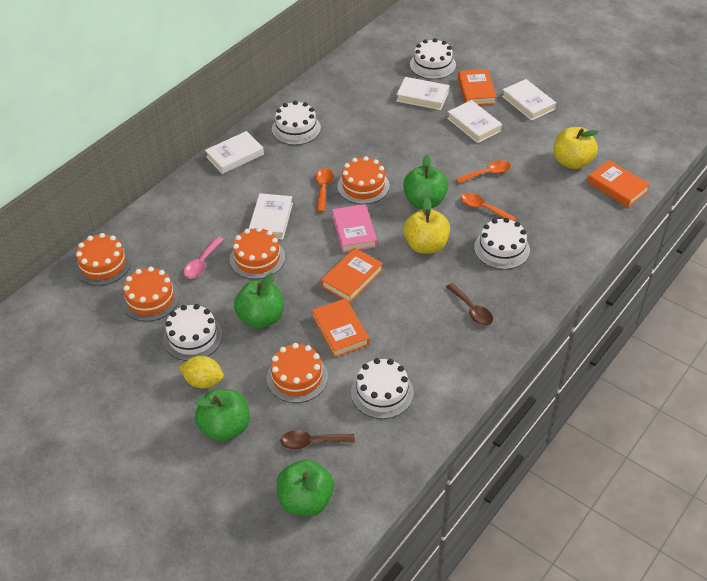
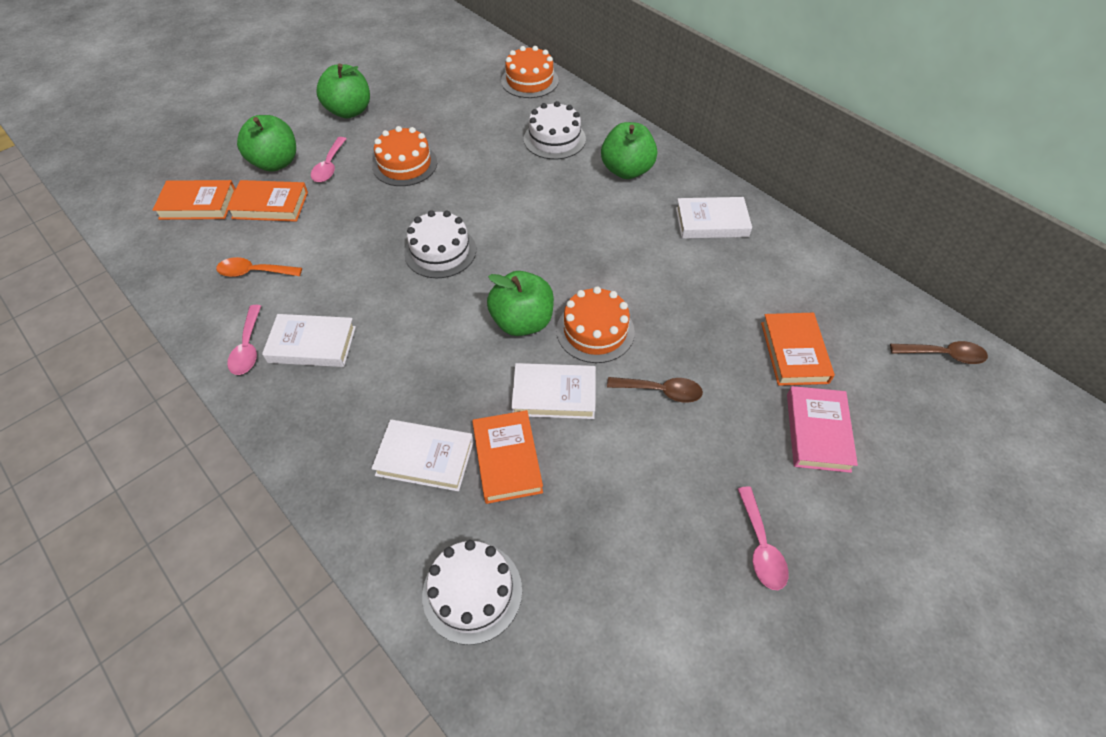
orange cake: [75,233,131,286] [121,267,180,321] [229,227,285,279] [266,343,328,403] [338,156,390,204] = 5 -> [372,126,437,186] [501,46,559,98] [556,286,635,363] = 3
orange spoon: [316,168,334,212] [455,160,511,184] [461,193,516,221] = 3 -> [216,257,302,277] = 1
pink spoon: [184,237,224,278] = 1 -> [227,305,261,375] [311,137,347,182] [738,487,789,590] = 3
white book: [205,131,264,174] [249,193,293,240] [396,77,449,110] [447,100,502,143] [502,79,556,121] = 5 -> [262,314,356,367] [371,420,474,492] [511,363,596,419] [676,197,752,239] = 4
white cake: [163,304,223,361] [272,101,321,145] [351,358,414,419] [410,38,456,79] [474,218,530,270] = 5 -> [404,210,476,278] [422,540,522,645] [524,101,586,159] = 3
yellow apple: [403,197,450,254] [554,127,599,169] = 2 -> none = 0
yellow lemon: [179,356,224,389] = 1 -> none = 0

